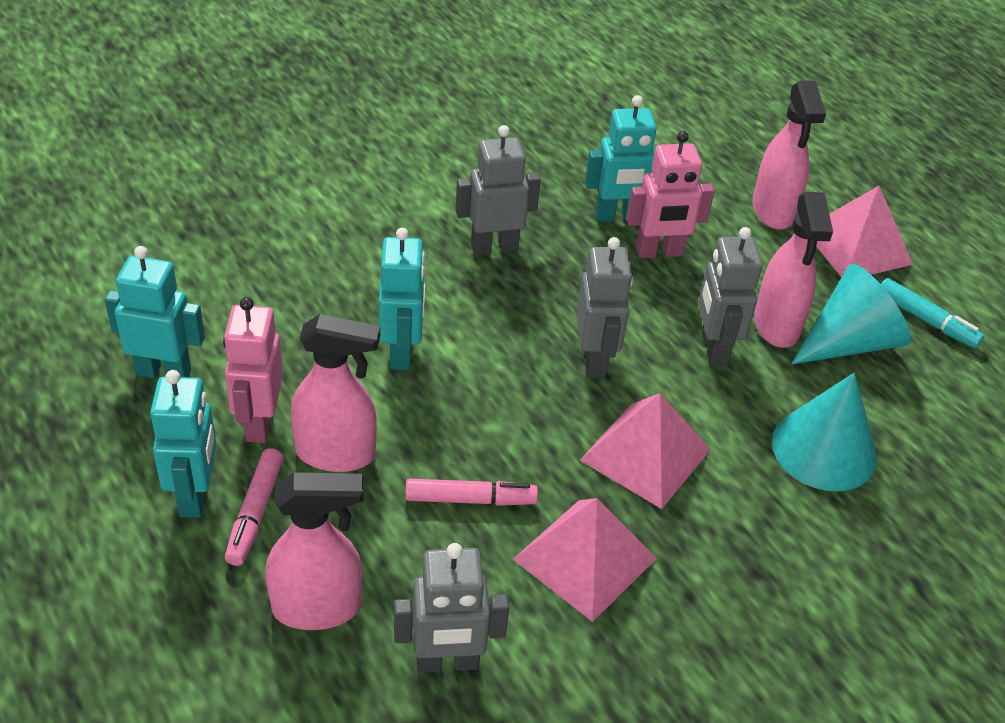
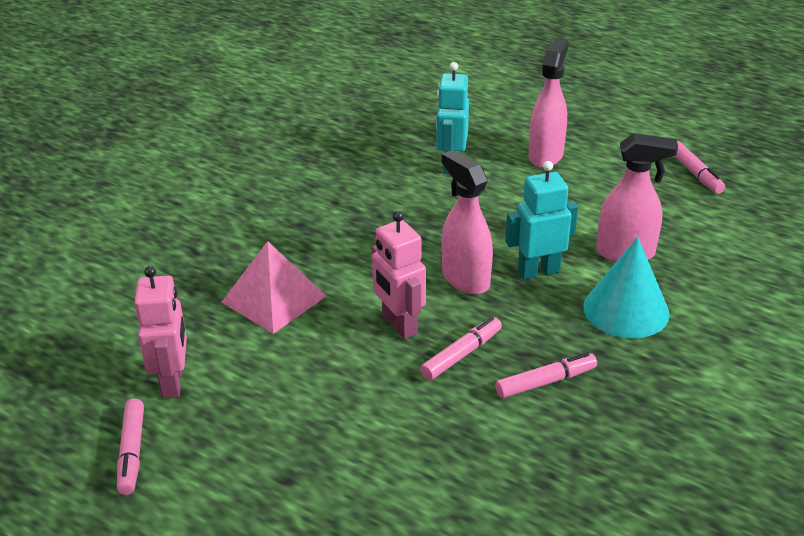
grey robot: [394,543,510,673] [455,125,541,255] [577,237,633,378] [698,227,762,366] = 4 -> none = 0
pink marker: [225,448,284,566] [405,479,538,506] = 2 -> [117,399,144,495] [420,317,502,380] [495,352,597,398] [675,141,725,194] = 4
pink pyramid: [513,498,657,622] [580,393,711,509] [816,186,913,277] = 3 -> [222,241,326,334] = 1
pink spray bottle: [265,472,364,630] [291,314,380,472] [752,81,826,230] [754,192,833,348] = 4 -> [442,150,493,295] [528,38,569,168] [596,133,678,262] = 3
turquoise cone: [772,373,877,491] [791,264,911,364] = 2 -> [583,237,670,339] = 1
turquoise marker: [881,278,984,348] = 1 -> none = 0
turquoise robot: [105,246,205,378] [150,370,217,518] [379,228,425,370] [585,95,657,222] = 4 -> [436,62,469,174] [505,161,578,279] = 2

